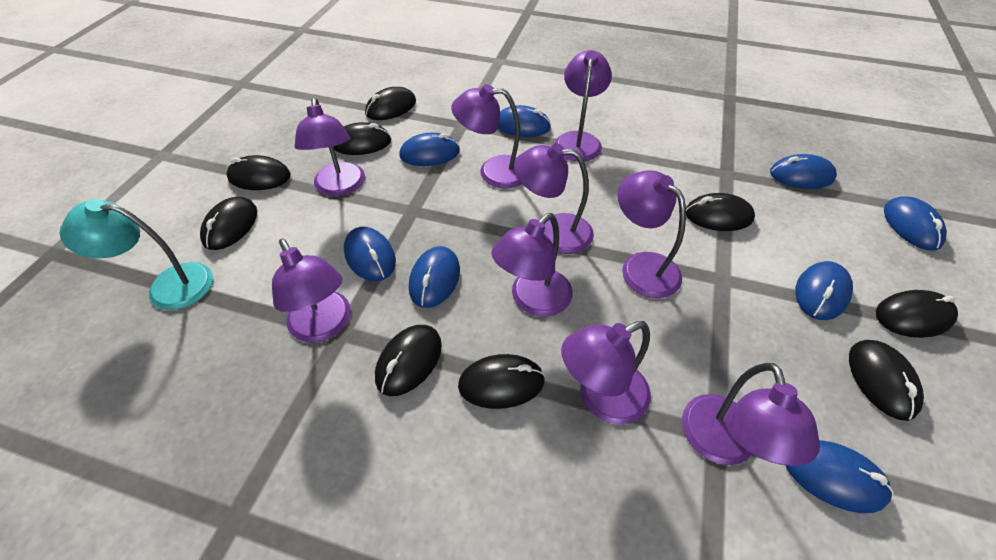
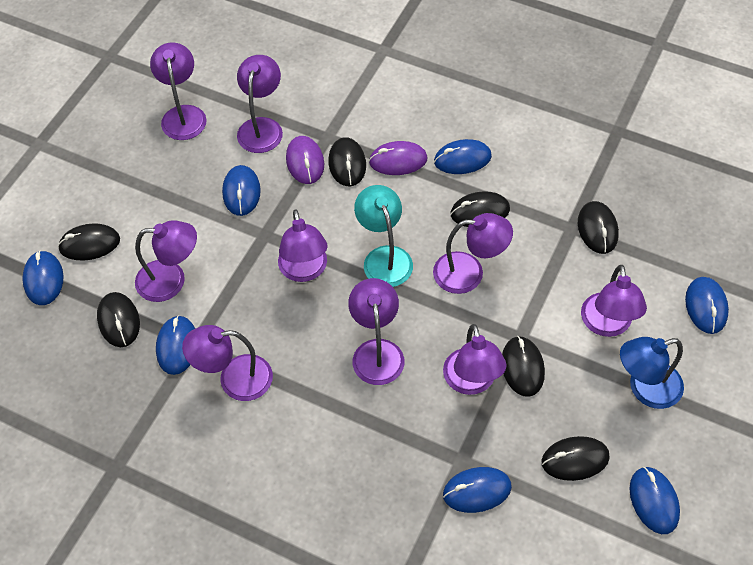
black mouse: [200,197,257,250] [226,155,291,190] [334,122,391,155] [365,87,416,120] [375,325,442,396] [458,354,545,409] [686,193,755,231] [849,340,924,421] [876,290,958,338] = 9 -> [58,223,120,261] [97,292,140,347] [328,137,366,186] [451,191,510,227] [502,336,545,397] [542,436,610,481] [578,201,619,254] = 7
blue lamp: none = 0 -> [620,337,684,409] = 1
blue mouse: [344,227,396,281] [399,133,460,166] [409,246,460,308] [498,105,551,137] [770,154,837,189] [785,440,894,513] [795,261,853,320] [884,196,947,250] = 8 -> [22,250,64,305] [156,315,195,375] [222,165,261,216] [434,139,492,174] [443,467,512,513] [630,467,680,534] [685,277,729,334] = 7
purple mouse: none = 0 -> [286,136,324,184] [369,141,427,175] = 2

